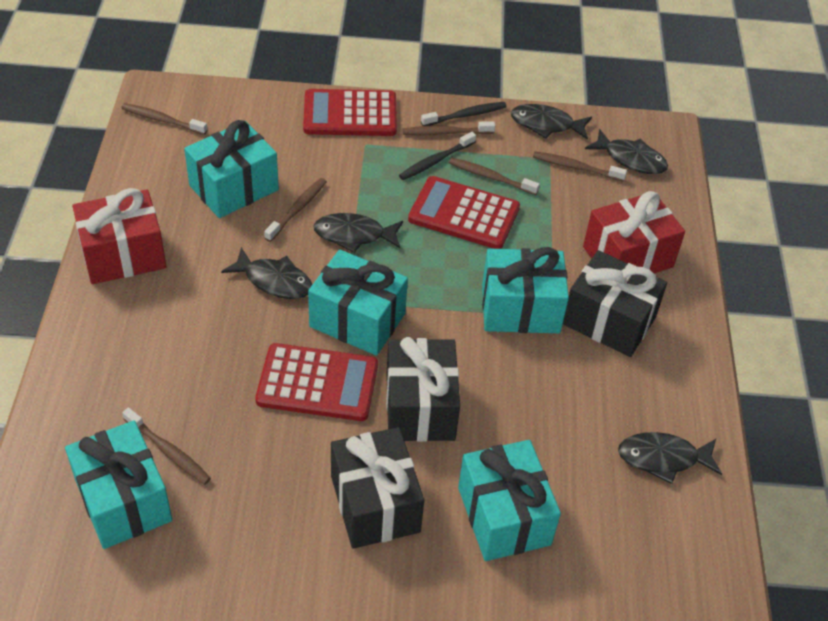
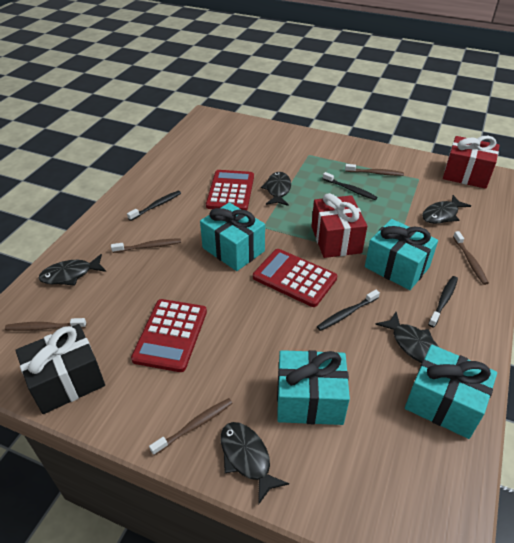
black gift: [331,427,424,549] [386,337,460,442] [563,250,667,357] = 3 -> [15,324,105,414] = 1
black toothbrush: [399,132,476,180] [421,102,507,126] = 2 -> [127,191,181,221] [317,290,380,331] [323,172,377,200] [428,276,458,327] = 4
brown toothbrush: [121,103,208,135] [122,408,211,485] [264,178,327,242] [403,121,495,135] [449,157,540,195] [533,151,627,182] = 6 -> [5,318,87,331] [111,238,181,253] [149,398,233,455] [345,164,404,176] [453,231,489,285] = 5
turquoise gift: [65,420,172,549] [184,120,279,218] [308,249,408,356] [458,440,561,561] [482,247,569,333] = 5 -> [200,202,265,271] [277,350,350,425] [365,219,438,290] [405,345,497,439] = 4

